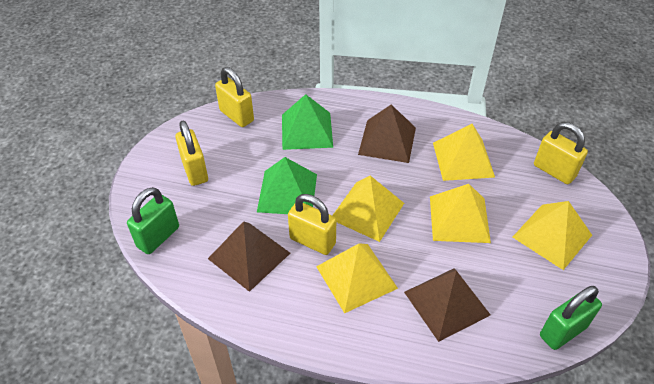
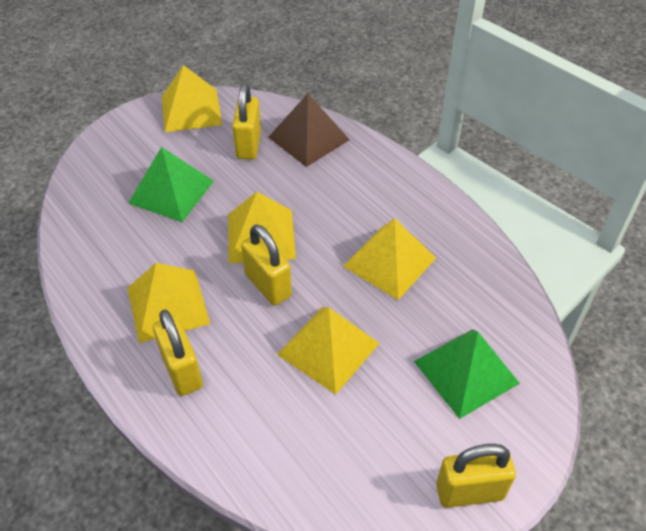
brown pyramid: [208,221,290,292] [358,105,416,163] [404,268,491,342] = 3 -> [268,94,350,167] = 1
green padlock: [127,187,179,254] [540,286,602,350] = 2 -> none = 0

